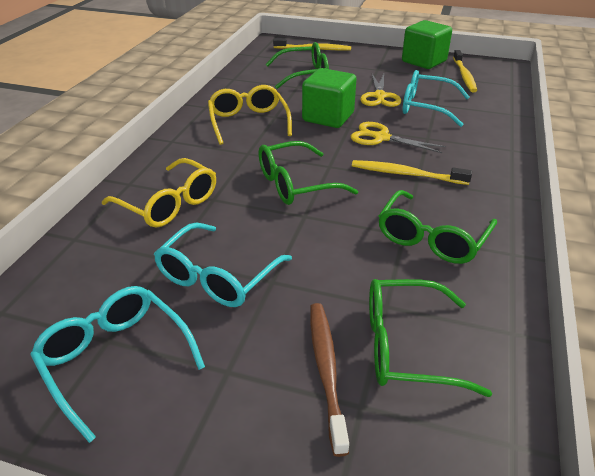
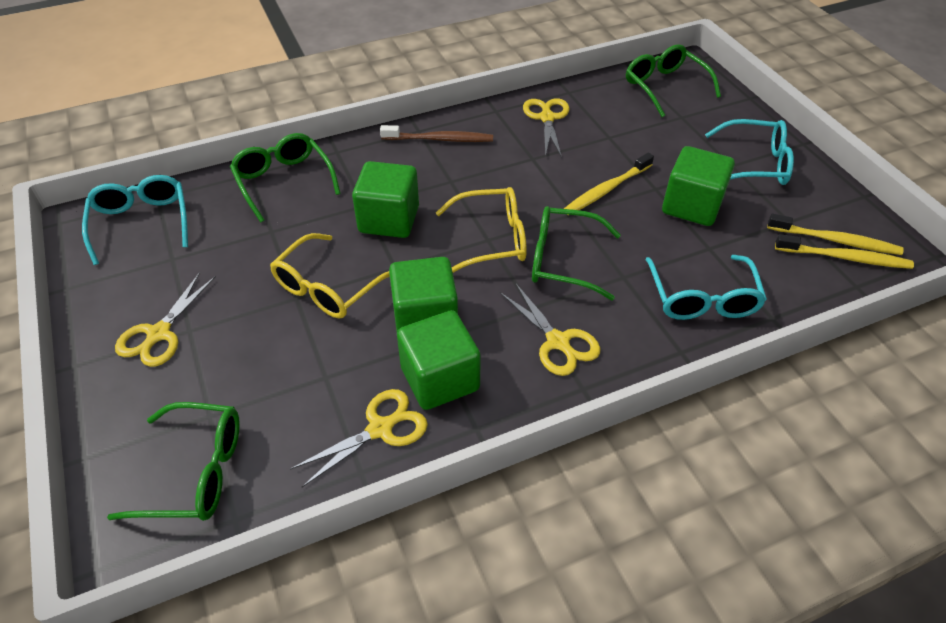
green cube: [302,68,357,128] [402,20,452,69] = 2 -> [352,161,419,238] [389,257,458,331] [397,310,481,410] [662,146,735,226] = 4
yellow scissors: [351,122,446,153] [360,74,401,107] = 2 -> [115,272,216,367] [290,389,428,487] [500,283,600,376] [523,98,570,158] = 4

